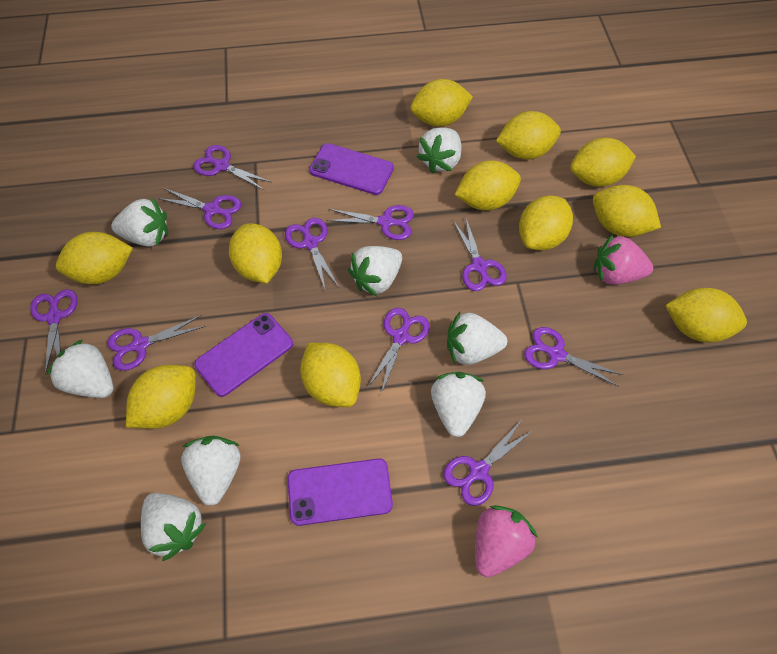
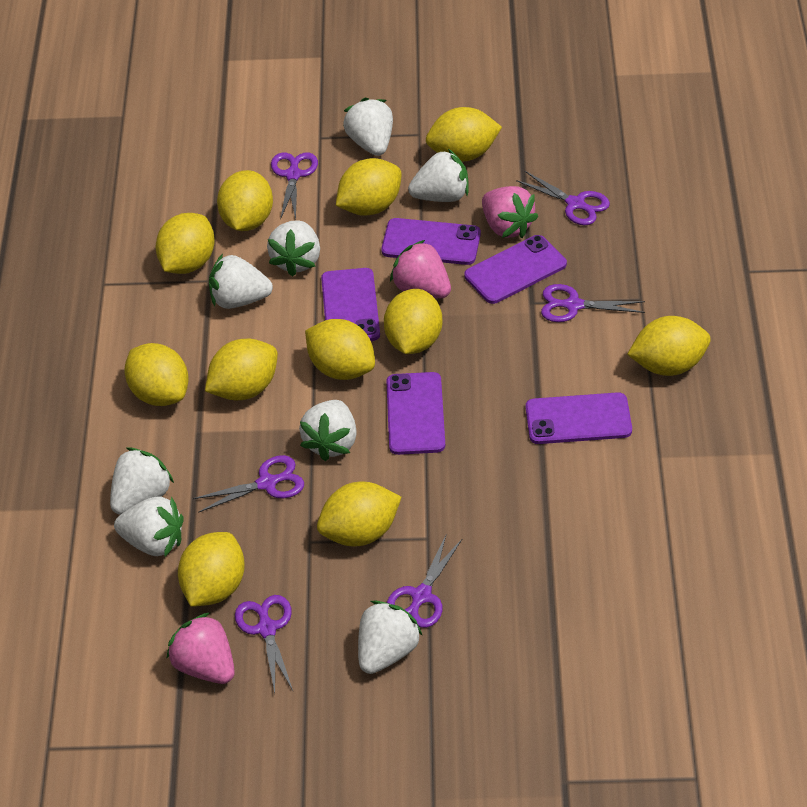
pink strawberry: [475,505,538,577] [594,234,653,285] = 2 -> [166,613,235,684] [390,240,451,298] [482,186,538,238] = 3
purple phone: [194,313,293,397] [288,458,393,526] [309,143,394,195] = 3 -> [321,268,380,341] [381,218,481,265] [386,372,445,455] [464,235,567,304] [526,392,632,444] = 5
purple scissors: [30,289,78,375] [107,315,206,371] [157,188,241,229] [193,145,271,191] [285,218,339,289] [327,205,414,240] [367,308,430,394] [444,421,534,506] [453,216,507,291] [524,327,623,387] = 10 -> [193,455,304,513] [235,595,293,693] [271,152,318,220] [386,535,462,628] [516,171,610,225] [541,284,645,322] = 6

